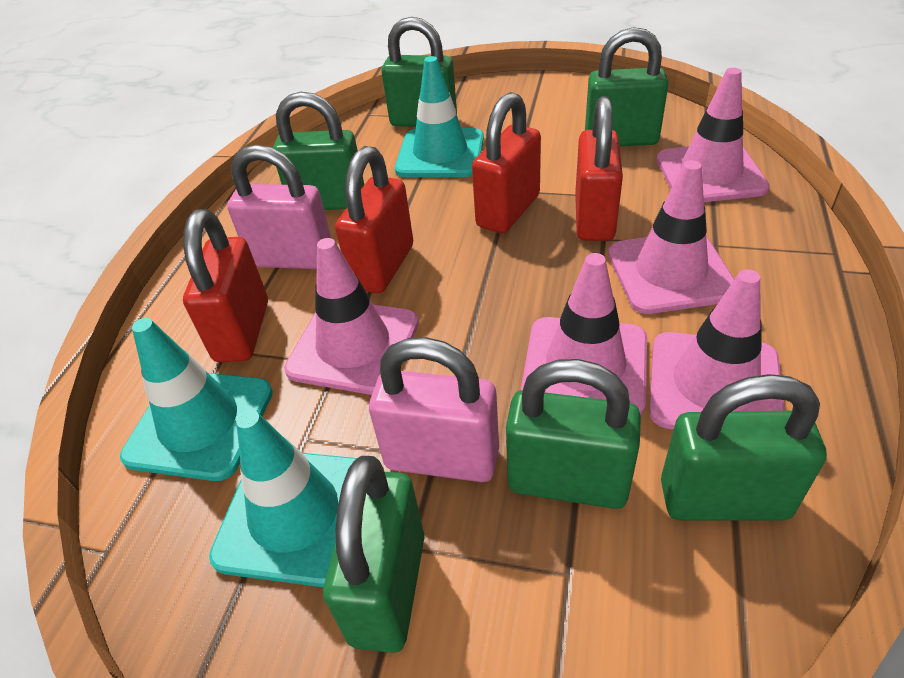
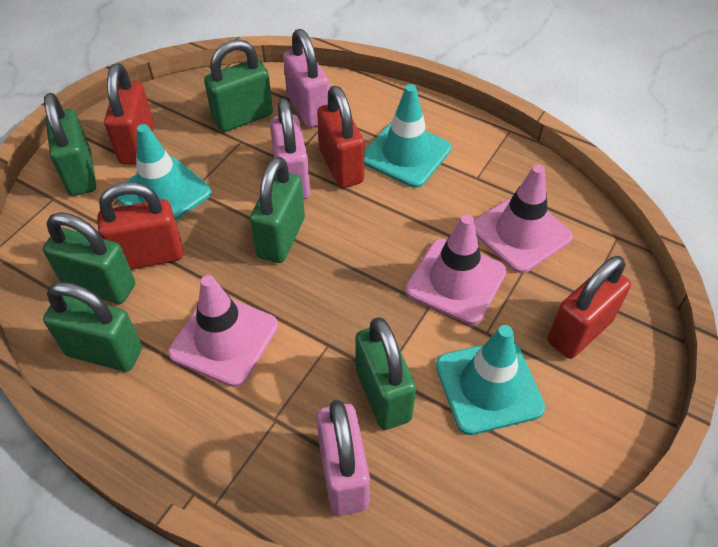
pink padlock: [227,145,331,269] [369,337,499,482] = 2 -> [270,98,310,199] [283,29,329,128] [316,400,370,516] = 3
pink traffic cone: [284,238,419,395] [521,253,647,415] [608,160,734,314] [649,269,785,430] [656,68,770,202] = 5 -> [168,275,278,387] [405,214,507,325] [474,164,573,273] = 3

